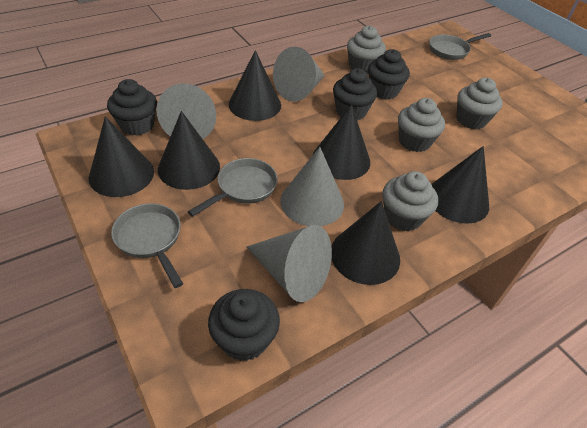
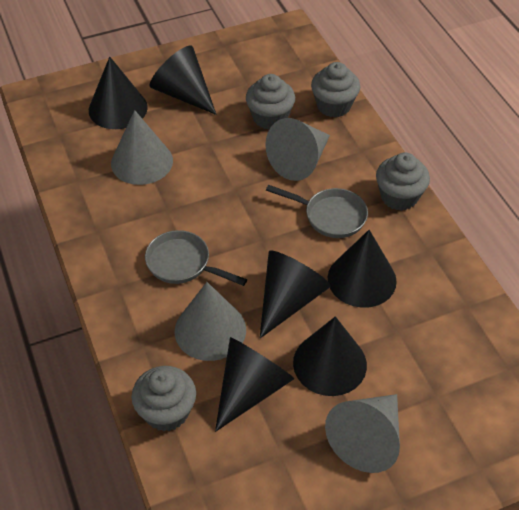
black cupcake: [107,79,157,135] [208,289,280,361] [333,68,377,120] [368,49,410,100] = 4 -> none = 0
grey pan: [111,203,183,288] [188,158,278,217] [429,33,491,60] = 3 -> [145,230,247,286] [266,185,368,238] = 2

